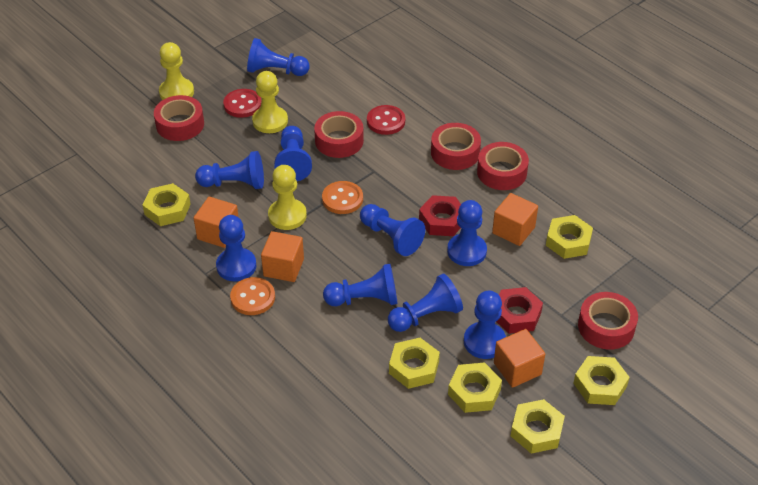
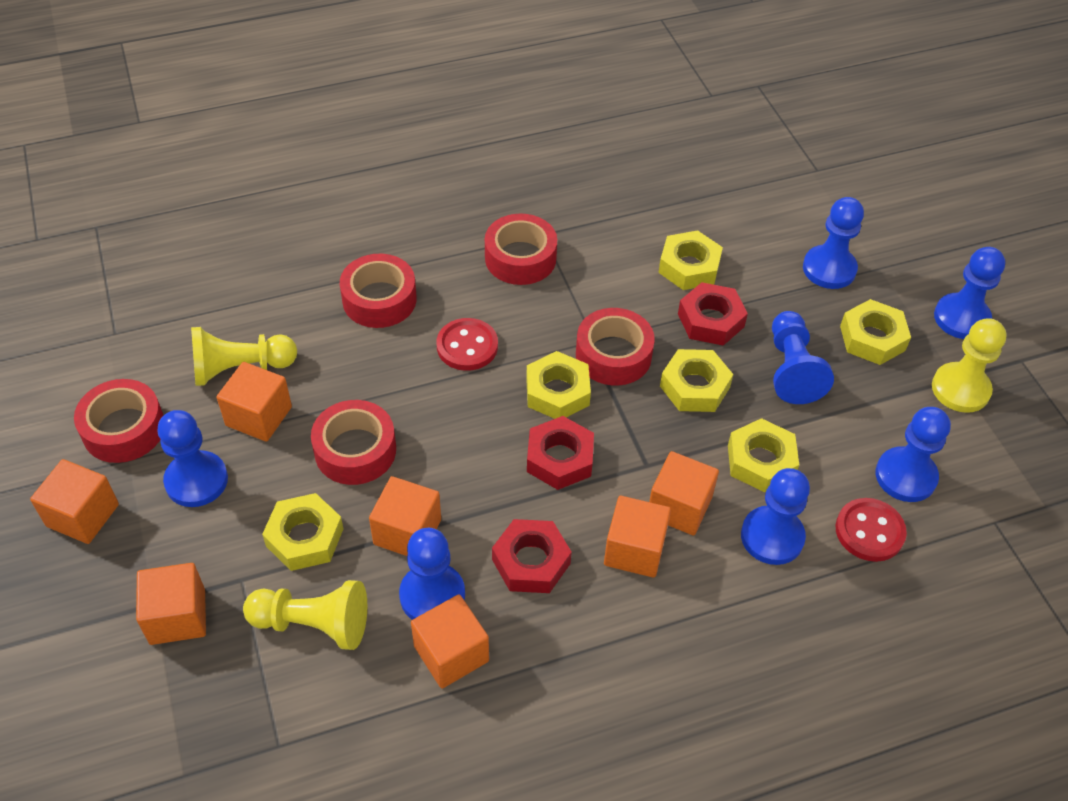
blue pawn: [195,151,264,189] [216,215,256,282] [247,38,310,76] [274,126,312,181] [323,264,398,306] [360,204,425,256] [388,274,463,332] [447,200,487,266] [464,290,506,359] = 9 -> [157,410,228,507] [399,528,465,620] [741,468,810,565] [772,311,834,404] [803,197,864,289] [875,407,951,502] [934,247,1005,339] = 7
orange button: [230,277,275,315] [322,181,363,214] = 2 -> none = 0
orange cube: [194,197,239,248] [261,231,304,282] [492,193,538,246] [494,329,545,388] = 4 -> [30,459,119,544] [136,563,206,645] [217,362,292,442] [369,476,441,556] [411,594,489,688] [604,496,671,578] [649,451,719,536] = 7
red nut: [419,195,461,236] [496,287,543,334] = 2 -> [492,519,572,593] [527,416,594,490] [678,282,748,346] = 3

